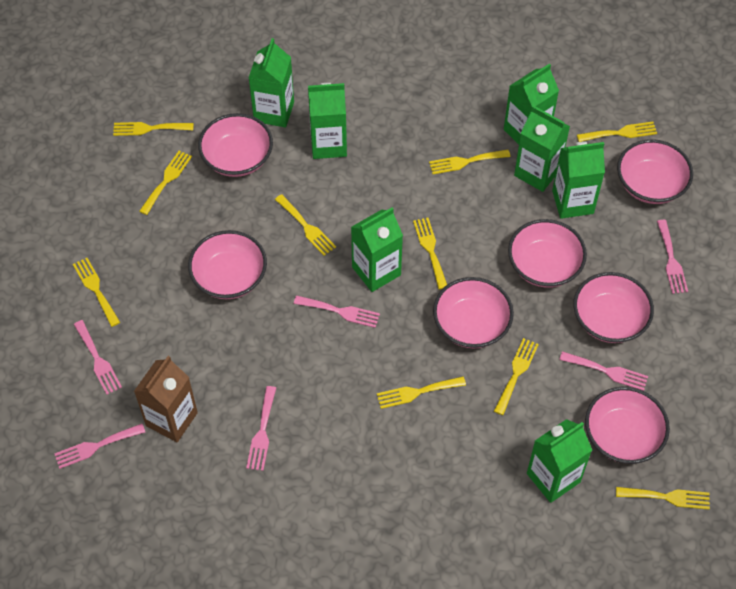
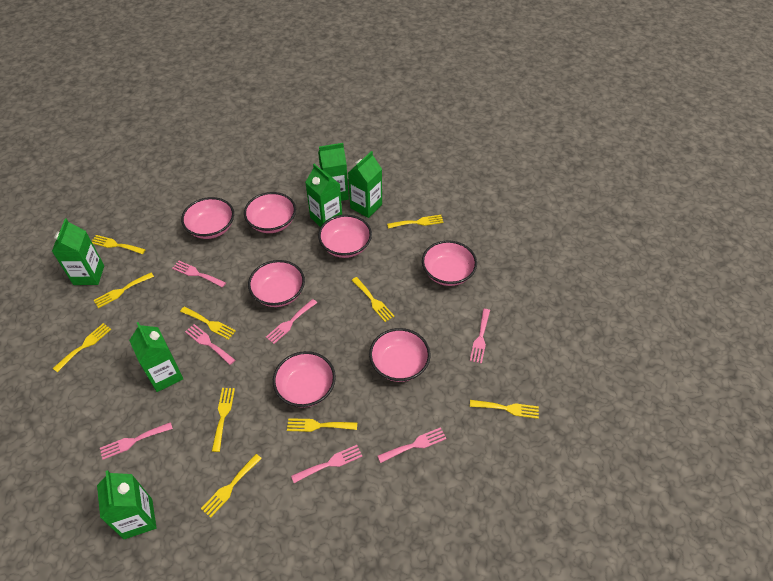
brown carton: [134,356,198,442] = 1 -> none = 0
green carton: [249,38,294,128] [308,83,347,159] [351,208,403,292] [504,63,559,144] [514,105,570,192] [527,419,592,503] [552,142,605,219] = 7 -> [52,219,104,285] [97,470,156,539] [129,322,183,392] [305,164,342,227] [318,143,349,201] [348,151,382,218] = 6
pink fork: [54,424,145,469] [74,320,122,394] [246,386,276,471] [294,295,380,328] [559,351,648,391] [657,220,688,294] = 6 -> [100,422,173,460] [172,261,226,288] [185,324,235,365] [266,299,317,344] [291,445,362,483] [378,427,447,463] [470,309,490,364] = 7

